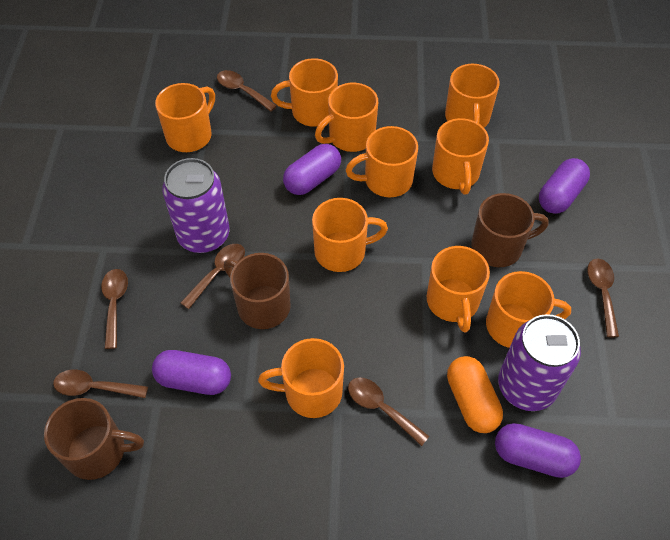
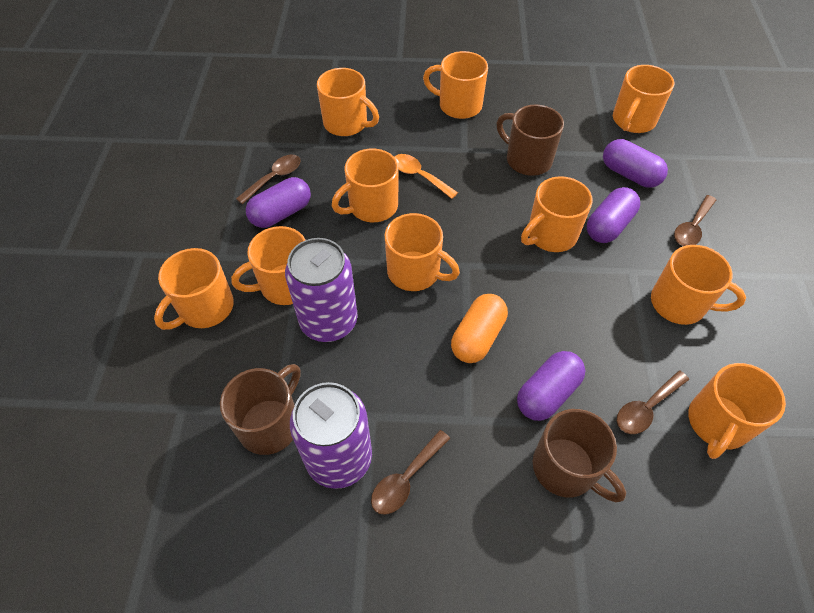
brown spoon: [53,370,148,398] [101,269,128,349] [181,244,245,309] [217,70,277,112] [348,377,430,446] [587,259,619,337] = 6 -> [236,154,300,204] [371,430,450,515] [617,371,689,434] [674,195,716,246] = 4
orange spoon: none = 0 -> [394,154,458,199] = 1

